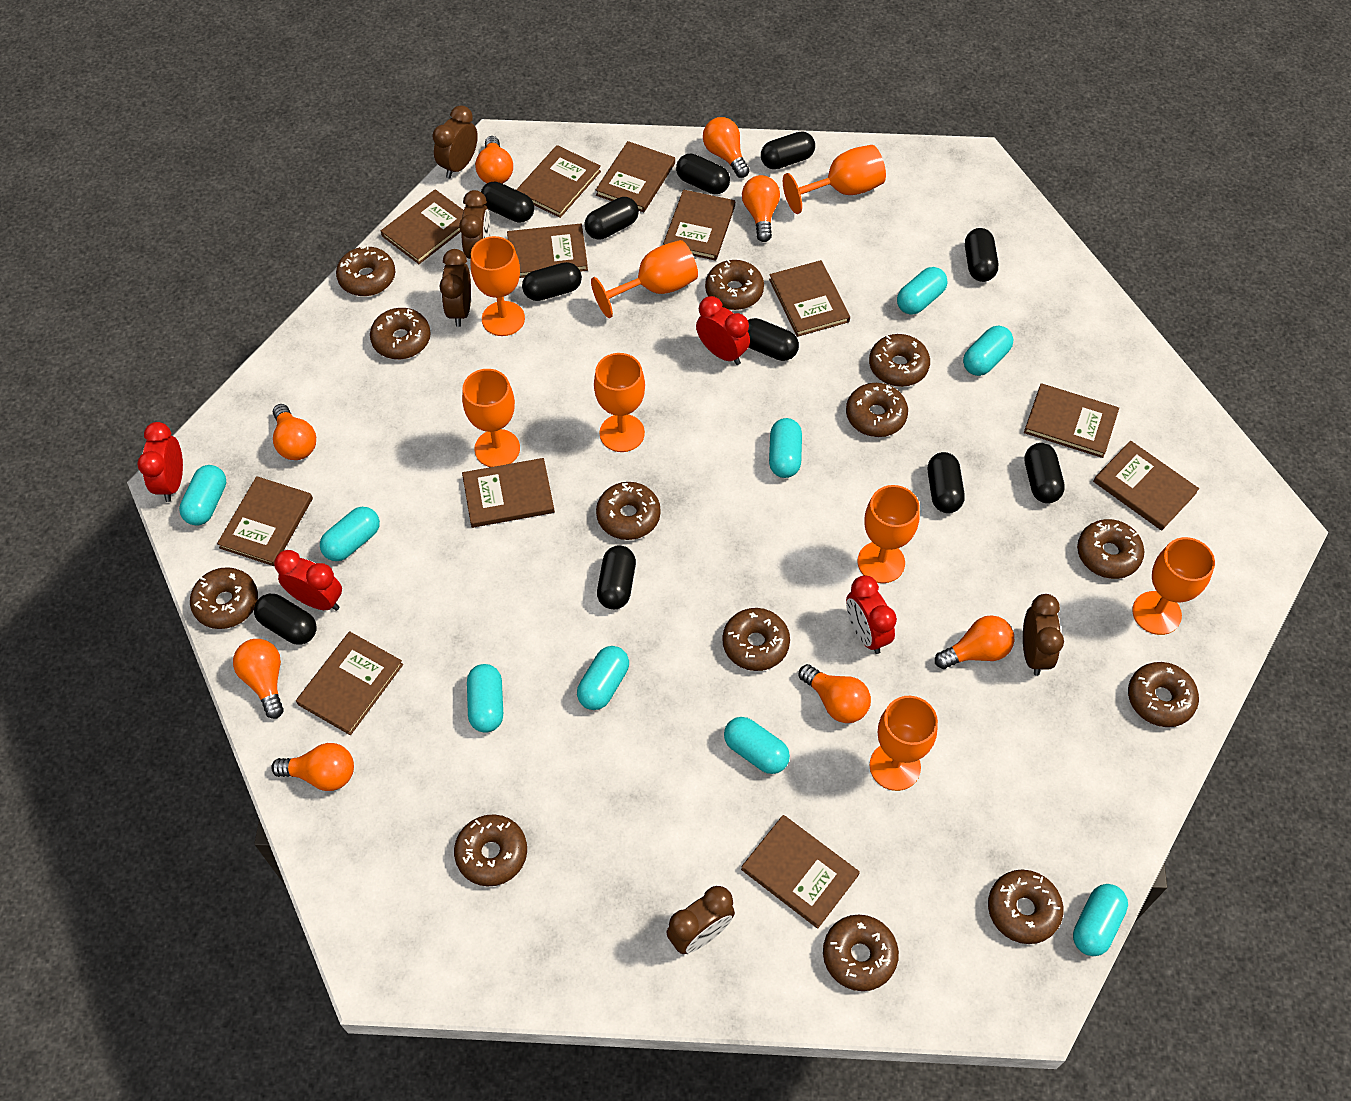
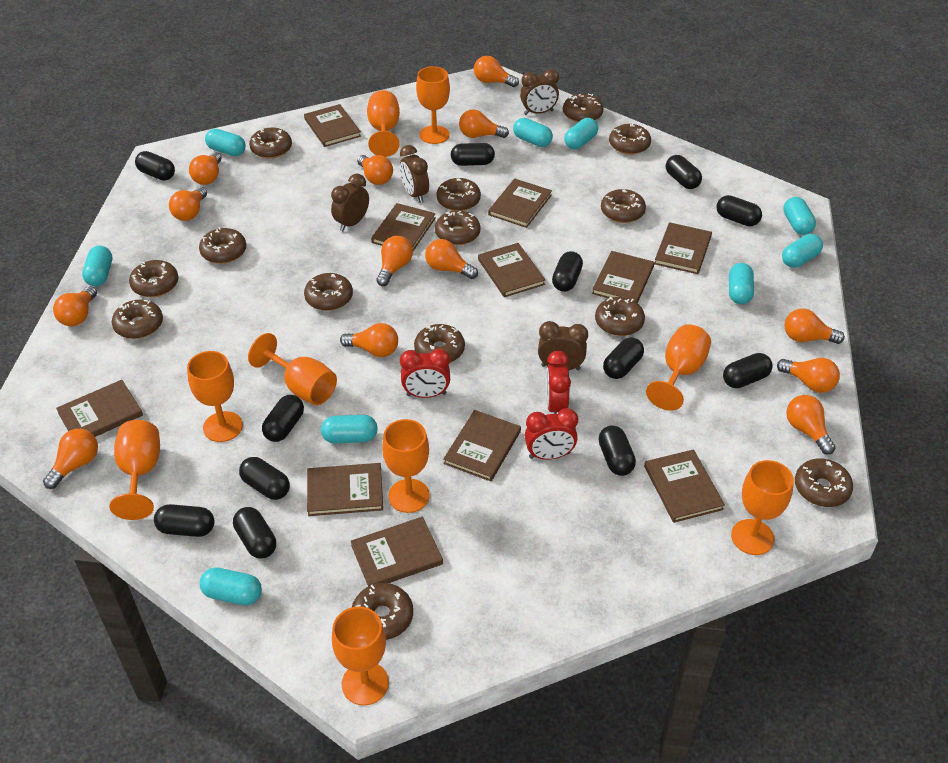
black capsule: [254,594,317,645] [481,182,534,223] [522,262,582,301] [584,197,639,239] [597,546,636,609] [676,153,730,194] [748,318,799,361] [761,131,815,169] [928,452,965,513] [965,228,998,282] [1024,443,1065,503] = 11 -> [135,151,175,181] [154,504,215,537] [233,507,276,559] [239,457,290,500] [262,395,304,442] [451,143,495,166] [552,251,583,292] [598,425,636,476] [603,337,644,379] [666,155,702,189] [717,195,762,226] [723,353,773,388] = 12
brown book: [217,476,313,566] [296,631,403,735] [381,189,464,264] [462,458,555,528] [507,224,588,278] [516,145,601,218] [596,141,675,213] [663,190,735,261] [741,815,860,929] [769,260,850,337] [1024,383,1119,458] [1093,441,1199,531] = 12 -> [56,380,143,437] [304,104,361,147] [307,463,383,516] [351,517,443,586] [371,203,436,251] [443,410,521,481] [478,243,545,297] [488,179,552,228] [592,251,654,303] [644,449,725,523] [654,222,712,274] = 11
brown clock: [432,105,478,178] [439,249,471,327] [459,190,491,259] [666,886,735,954] [1023,594,1064,676] = 5 -> [331,174,369,231] [400,145,429,203] [520,69,559,115] [538,321,588,370] = 4
brown donut: [190,567,258,629] [336,245,395,296] [370,308,431,359] [454,814,527,886] [596,482,661,540] [705,259,764,310] [722,608,790,671] [823,915,899,991] [846,383,908,437] [869,334,930,387] [988,870,1063,944] [1077,519,1144,579] [1128,662,1199,727] = 13 -> [112,300,163,339] [129,260,178,297] [199,227,246,264] [249,128,292,159] [304,273,353,311] [352,583,413,640] [414,324,465,363] [435,210,480,245] [436,178,481,211] [563,94,604,122] [595,297,645,336] [601,189,646,223] [609,124,651,155] [795,459,853,507] = 14
orange goblet: [462,369,520,467] [471,236,525,336] [591,240,698,318] [594,353,645,452] [783,145,886,214] [858,485,920,583] [869,696,938,791] [1132,537,1215,635] = 8 -> [110,420,160,520] [187,351,243,442] [248,333,337,405] [332,606,389,706] [367,90,400,157] [382,419,430,513] [416,66,450,144] [646,324,711,411] [731,460,794,555] = 9
orange light bulb: [233,639,284,719] [271,743,354,791] [273,404,316,460] [475,136,513,184] [703,117,750,178] [742,175,780,242] [799,664,871,723] [935,615,1014,669] = 8 -> [43,429,98,489] [53,286,97,326] [169,187,207,221] [189,152,221,185] [340,323,398,357] [357,155,393,185] [376,236,413,286] [425,239,478,279] [459,109,509,138] [474,56,519,87] [777,358,840,393] [785,309,845,344] [786,395,836,455] = 13
red clock: [137,422,183,502] [274,550,342,611] [696,296,750,365] [846,576,897,654] = 4 -> [400,349,450,398] [525,408,578,460] [546,351,571,414] = 3

